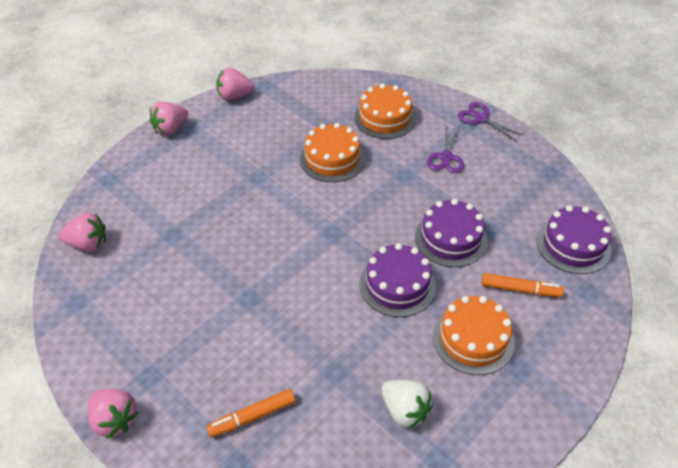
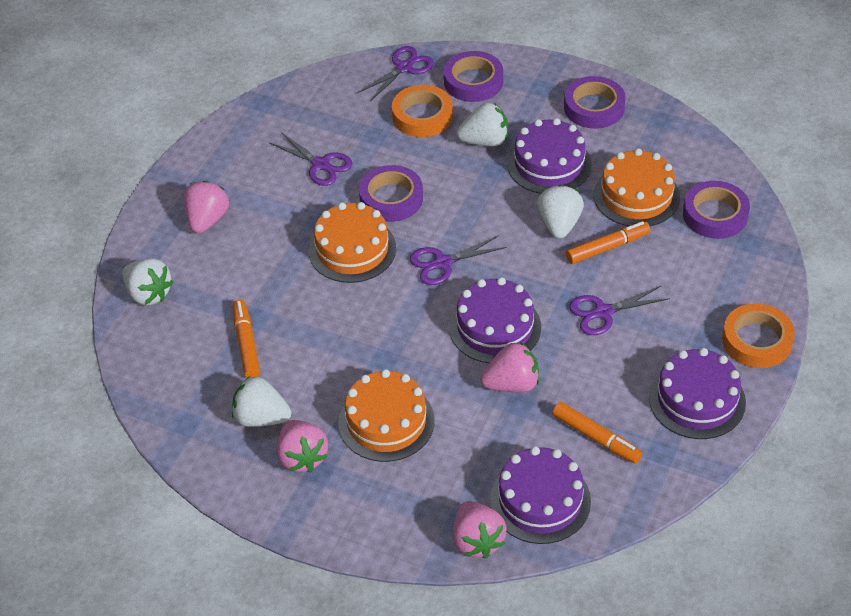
orange marker: [206,389,295,438] [482,273,564,297] = 2 -> [233,300,260,378] [552,402,642,464] [566,221,651,264] = 3
orange tape: none = 0 -> [392,85,453,137] [722,303,795,368] = 2
purple cake: [359,243,436,317] [415,199,488,267] [537,205,611,274] = 3 -> [449,277,541,363] [490,446,591,544] [507,118,592,194] [649,348,746,439] = 4
purple scissors: [427,127,464,173] [458,102,524,142] = 2 -> [270,132,352,186] [358,46,434,101] [410,235,507,285] [569,286,670,335] = 4
purple tape: none = 0 -> [359,165,423,222] [444,51,503,102] [564,76,626,129] [683,181,750,239] = 4
white strawberry: [381,380,433,429] = 1 -> [122,258,173,305] [232,376,291,427] [457,103,508,146] [537,185,584,239] = 4

